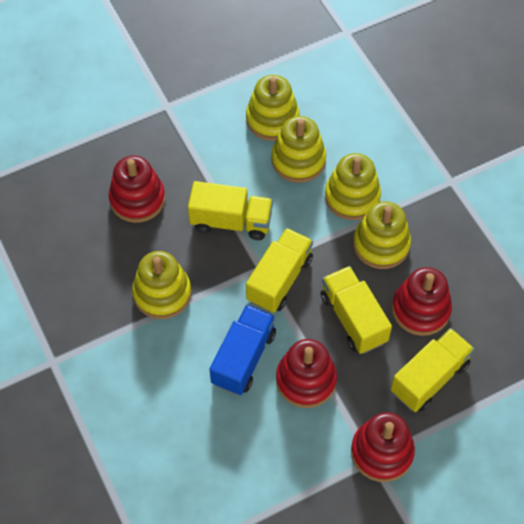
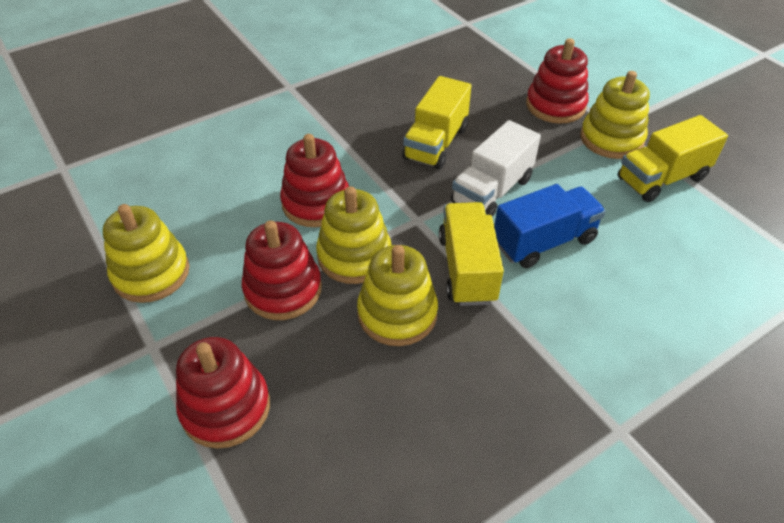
white truck: none = 0 -> [451,120,541,217] = 1
yellow stacking toy: [132,251,191,319] [246,75,300,141] [271,116,326,183] [325,153,381,220] [353,201,411,269] = 5 -> [103,204,189,303] [316,186,392,284] [357,245,438,346] [580,71,650,159] = 4
yellow truck: [188,181,273,240] [246,228,313,313] [321,266,392,354] [391,328,475,412] = 4 -> [402,76,472,170] [439,202,504,306] [618,115,728,202] = 3

